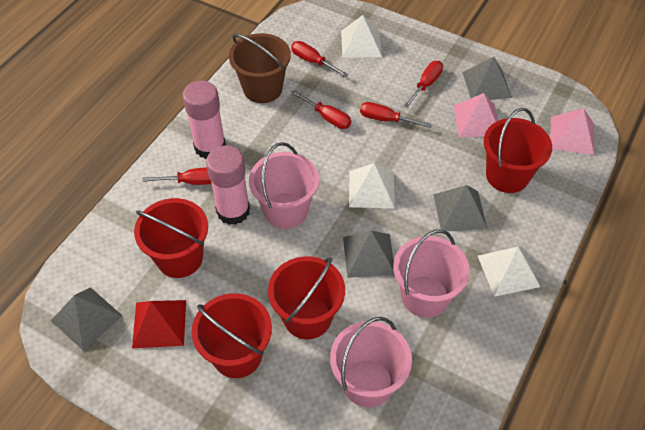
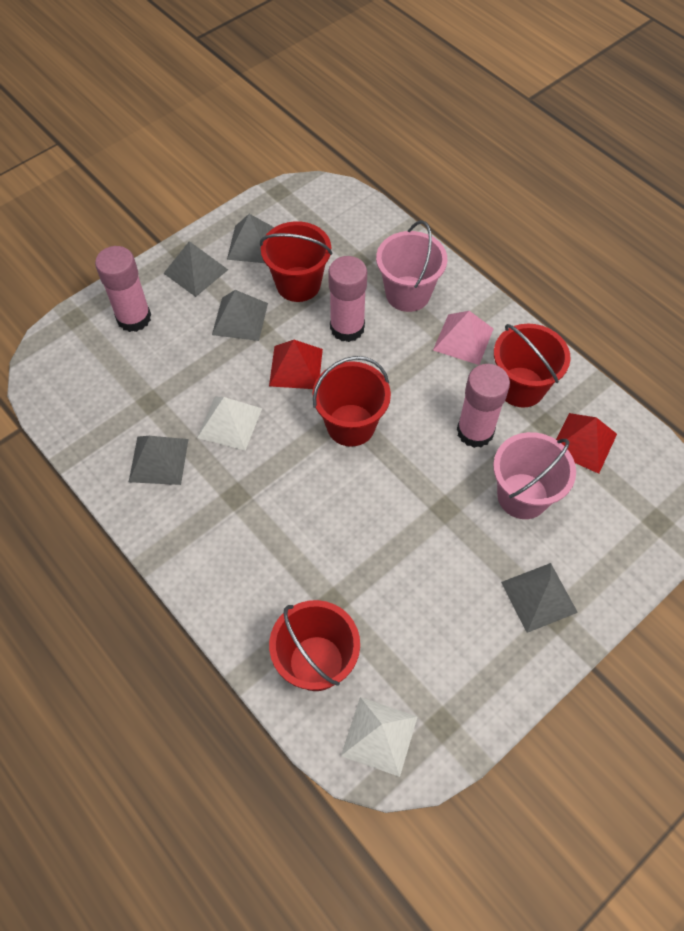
brown bucket: [229,33,291,103] = 1 -> none = 0
grey pyramid: [51,287,123,351] [343,231,394,278] [433,185,488,232] [462,57,512,100] = 4 -> [129,436,188,485] [163,241,228,297] [212,290,268,341] [227,214,274,263] [501,563,578,633] = 5
pink bucket: [249,142,319,229] [330,317,412,407] [393,229,470,318] = 3 -> [376,220,447,312] [493,432,576,519] = 2
pink glue stick: [183,81,226,159] [206,145,250,225] = 2 -> [95,246,151,332] [328,256,367,342] [457,364,510,448] = 3
pink pyramid: [453,93,498,137] [550,108,594,155] = 2 -> [433,311,494,365] = 1
red pyramid: [132,300,186,348] = 1 -> [269,340,323,389] [556,413,617,474] = 2
red screwdriver: [142,167,212,185] [291,41,348,77] [291,90,351,129] [360,102,432,128] [404,61,443,108] = 5 -> none = 0
white pyramid: [341,15,382,58] [349,163,395,208] [478,247,540,297] = 3 -> [197,397,262,451] [341,697,417,777] = 2

